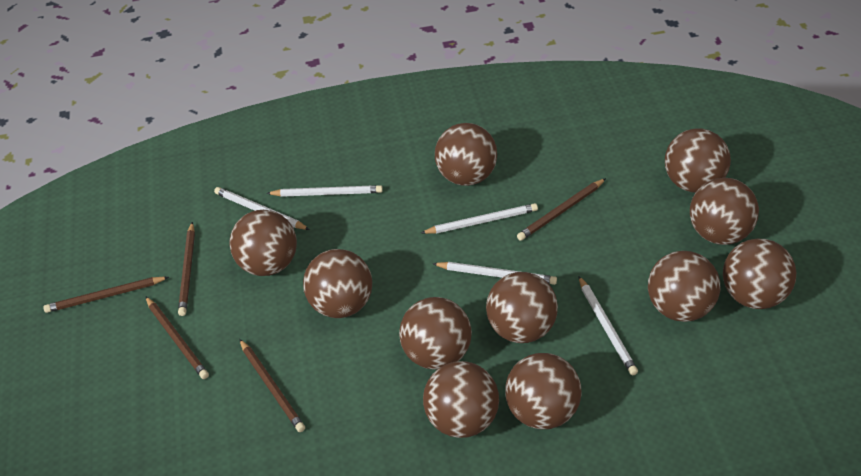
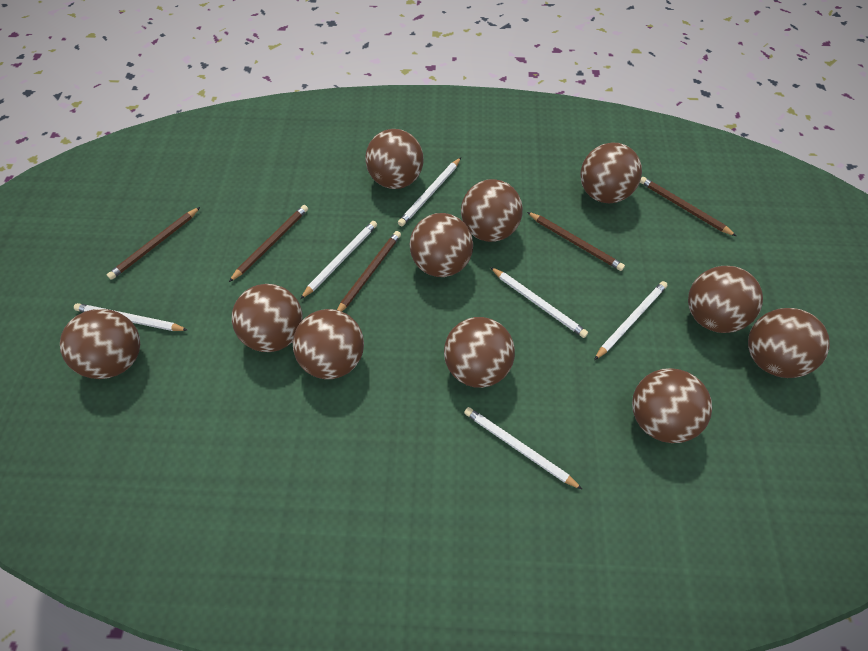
white pencil: [214,187,310,230] [266,185,383,197] [421,203,538,234] [432,262,557,285] [578,276,638,375] = 5 -> [74,303,188,331] [300,221,377,299] [398,158,461,227] [464,407,583,490] [490,267,588,338] [594,281,668,360] = 6

